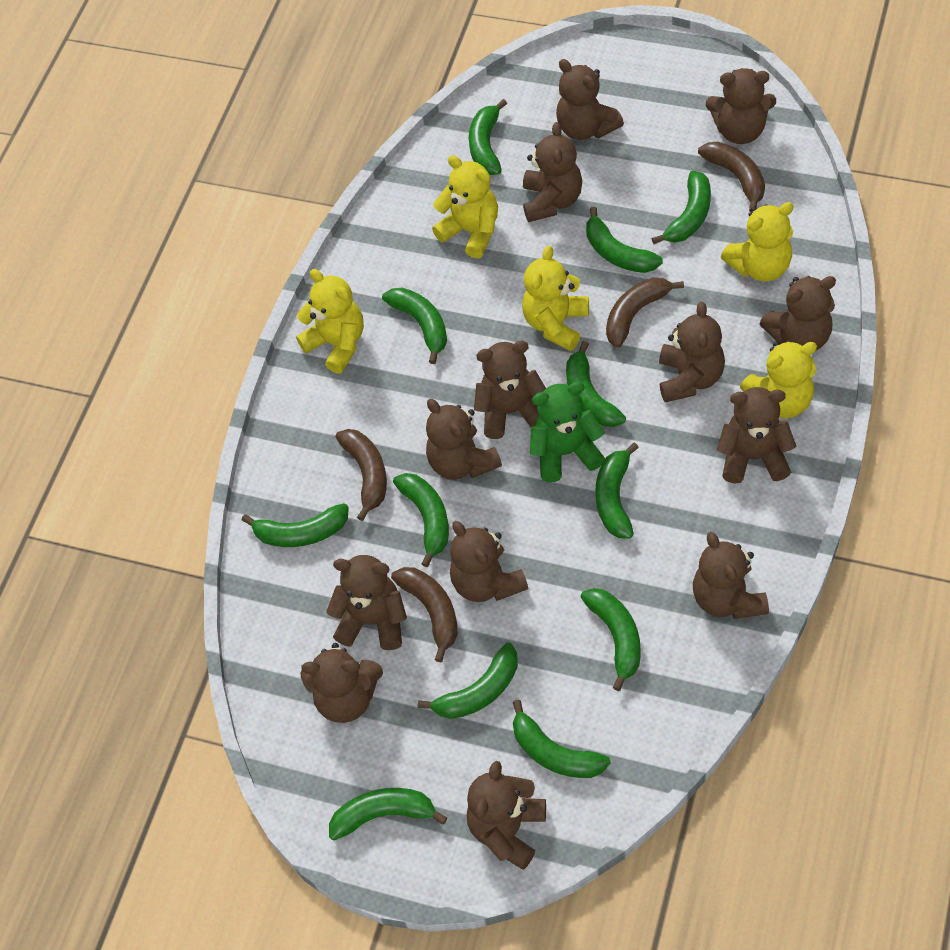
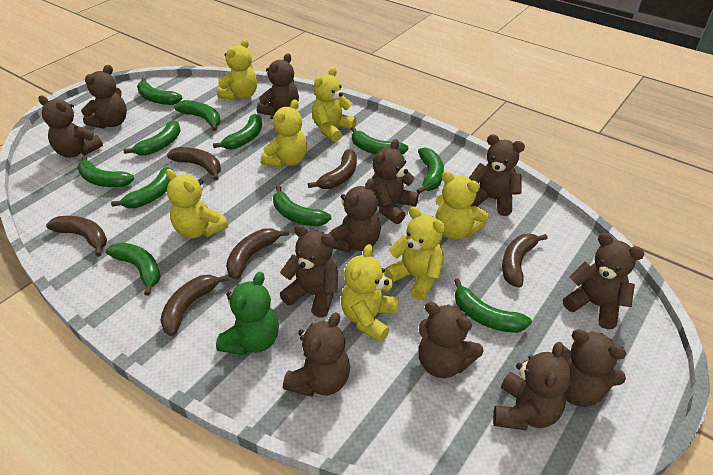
brown banana: [336,429,387,521] [391,567,458,662] [606,278,684,348] [698,142,765,212] = 4 -> [46,216,107,256] [160,275,229,336] [167,147,221,180] [226,228,289,280] [308,149,357,189] [502,234,548,288] = 6
brown teddy bear: [300,643,383,723] [326,555,407,650] [426,399,502,480] [450,521,528,602] [467,761,546,870] [474,341,546,439] [523,122,582,222] [556,59,624,140] [659,302,725,402] [693,532,769,619] [706,68,776,144] [717,387,797,484] [760,276,836,350] = 13 -> [38,95,103,158] [81,65,127,129] [257,53,299,116] [280,225,338,318] [283,312,350,397] [328,178,381,252] [372,139,419,224] [418,302,484,378] [469,134,525,216] [493,342,571,431] [561,329,626,407] [563,233,644,329] = 12
green banana: [242,503,349,547] [329,788,447,840] [382,287,447,364] [393,473,449,567] [418,643,518,719] [469,99,507,175] [513,699,611,778] [566,341,626,427] [581,588,641,691] [586,207,663,273] [595,442,639,539] [652,170,711,244] = 12 -> [78,156,134,187] [106,242,161,296] [111,167,173,208] [123,120,181,156] [137,78,183,105] [174,100,221,131] [213,114,262,149] [273,186,331,226] [351,127,408,155] [417,147,444,194] [454,278,532,333] = 11
yellow teddy bear: [296,269,364,374] [432,155,498,259] [522,246,589,351] [721,202,794,281] [740,340,817,418] = 5 -> [166,169,228,238] [217,39,257,100] [261,99,307,168] [312,67,356,142] [341,244,399,342] [384,207,446,300] [435,171,488,240] = 7

